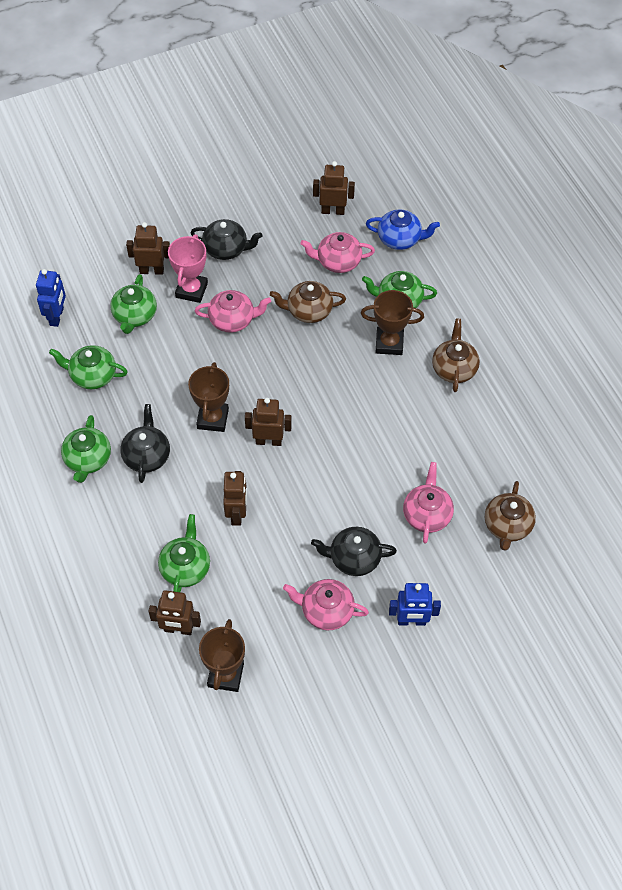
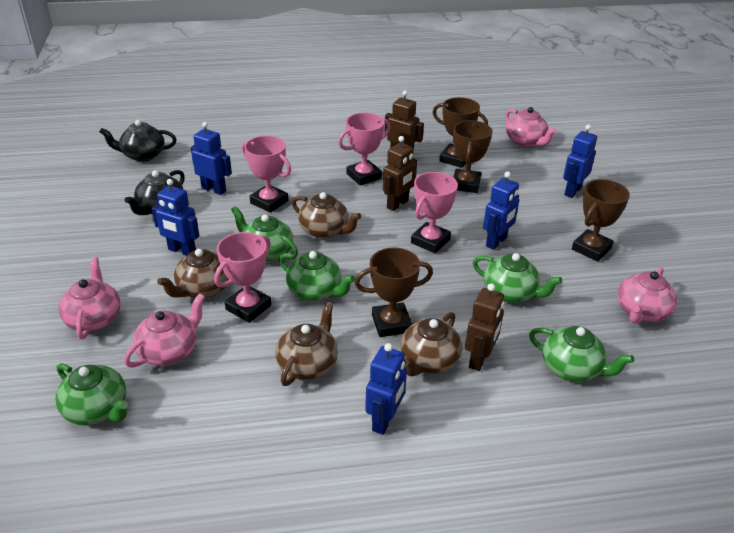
black teapot: [121,404,170,483] [191,219,263,260] [311,527,397,576] = 3 -> [99,120,177,162] [125,170,185,215] = 2
blue robot: [36,269,66,327] [389,583,441,626] = 2 -> [152,179,199,256] [191,122,232,195] [365,343,407,435] [483,172,519,250] [563,125,597,198] = 5
blue teapot: [366,209,440,250] = 1 -> none = 0
brown robot: [126,222,170,275] [148,590,201,635] [223,471,247,526] [245,398,292,446] [313,161,355,215] = 5 -> [383,136,417,211] [385,90,424,155] [465,283,504,371] = 3
brown teapot: [270,281,346,323] [432,318,480,392] [485,481,536,551] = 3 -> [157,249,229,298] [275,302,338,386] [292,192,362,239] [401,312,462,376] = 4
brown trophy: [188,362,229,432] [199,619,245,692] [361,290,424,355] = 3 -> [355,247,433,337] [433,97,488,168] [453,120,492,193] [572,179,630,261] = 4
pink trophy: [168,234,208,303] = 1 -> [214,232,271,323] [242,136,291,213] [338,113,391,186] [411,172,458,253] = 4

